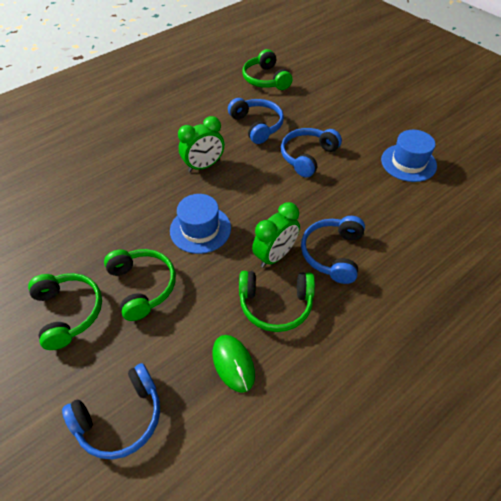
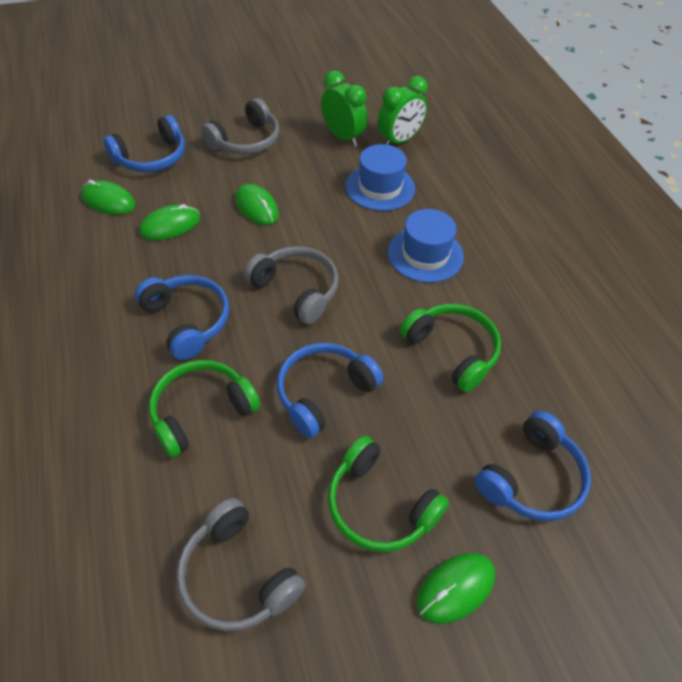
green headphones: [28,273,102,350] [104,249,176,321] [239,271,315,332] [242,49,292,90] = 4 -> [149,360,260,458] [328,436,449,552] [400,304,501,392] = 3
green mouse: [213,335,255,393] = 1 -> [81,180,135,215] [139,204,200,240] [235,184,279,225] [417,553,495,624] = 4
grey headphones: none = 0 -> [176,498,306,631] [201,98,279,155] [244,246,339,324] = 3

